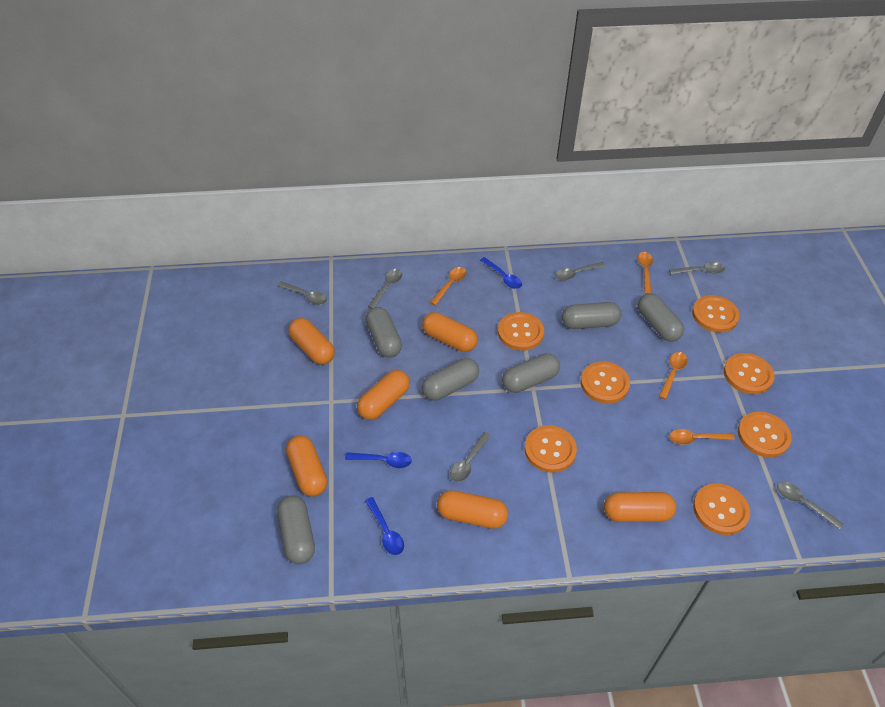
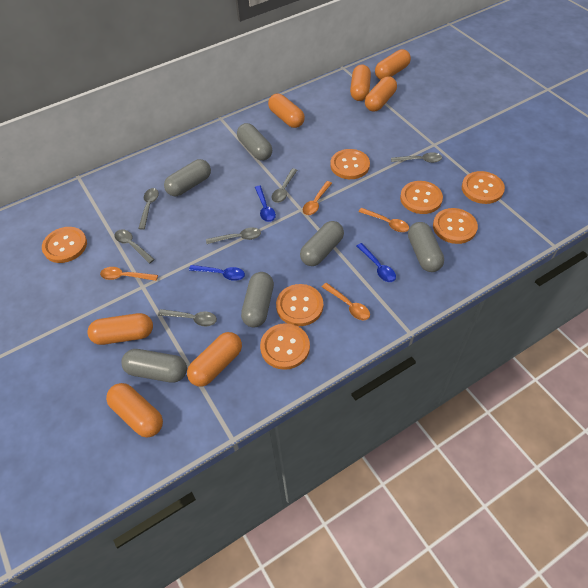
orange capsule: [286,435,327,497] [288,318,335,365] [357,370,410,420] [422,312,478,352] [437,490,508,529] [604,492,676,522] = 6 -> [87,313,153,345] [106,383,163,437] [187,332,242,387] [268,94,305,128] [350,64,371,101] [365,76,397,112] [375,49,411,80] = 7

